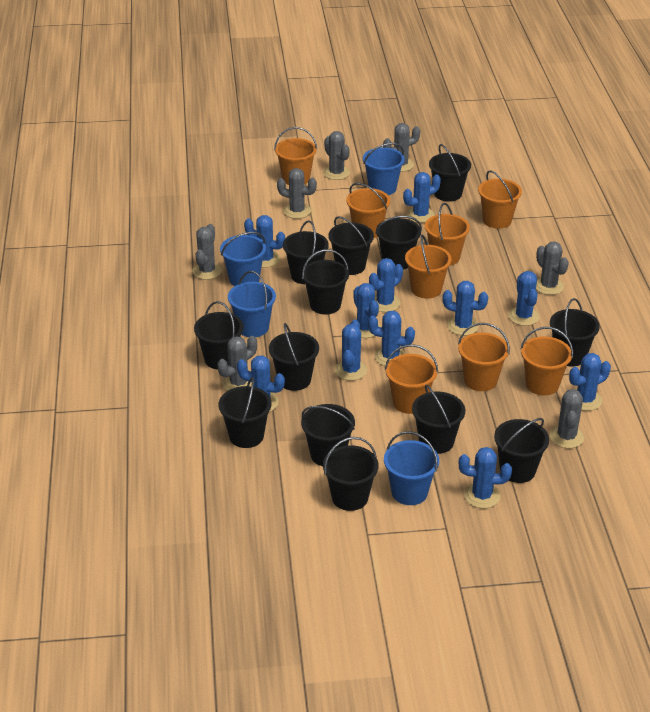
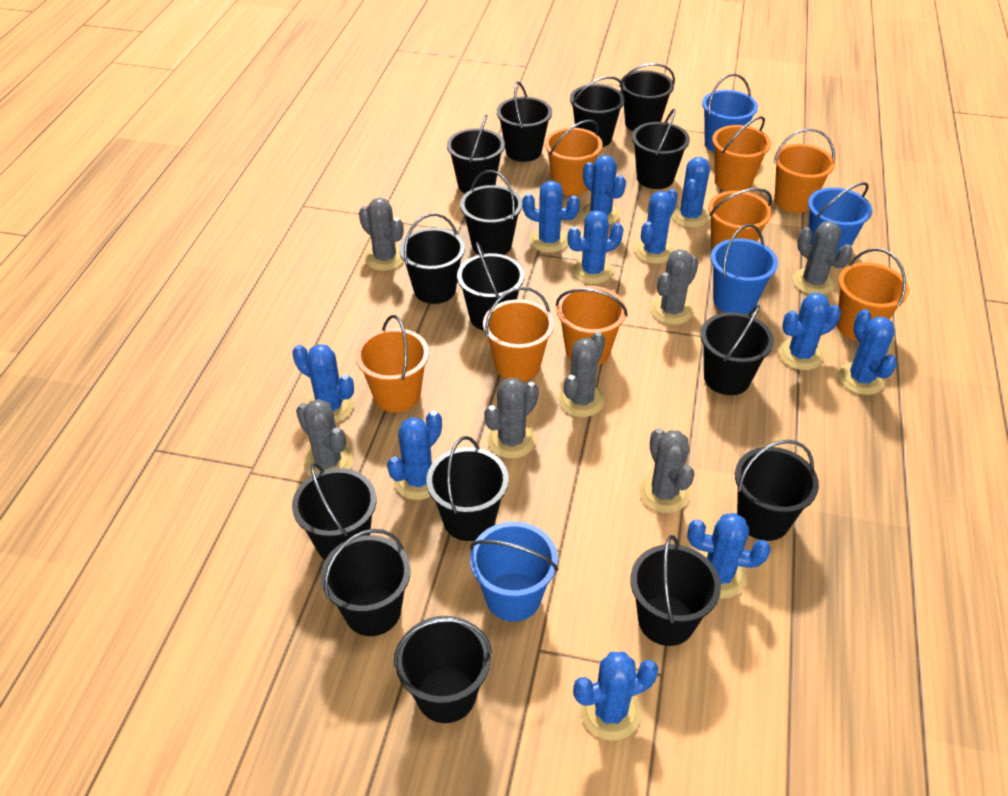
black bucket: [194,301,244,370] [218,377,271,448] [269,323,319,391] [283,220,329,284] [301,404,355,466] [302,249,349,315] [323,437,379,511] [328,216,374,275] [375,216,422,270] [412,384,466,454] [429,144,471,202] [494,418,549,483] [550,298,600,367] = 13 -> [292,463,377,560] [321,529,411,636] [394,616,492,723] [399,213,465,304] [426,436,509,541] [447,115,505,194] [457,242,524,331] [460,170,523,255] [497,81,552,162] [570,76,625,147] [620,63,675,131] [630,535,721,646] [632,109,690,189] [700,305,774,395] [735,440,819,541] = 15

